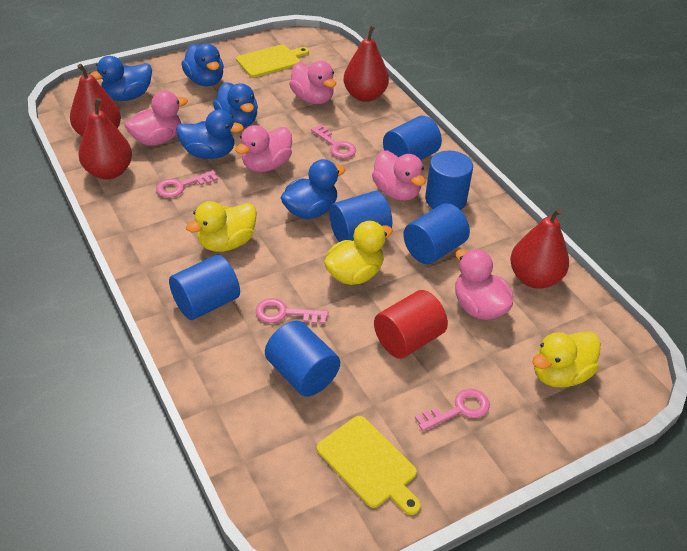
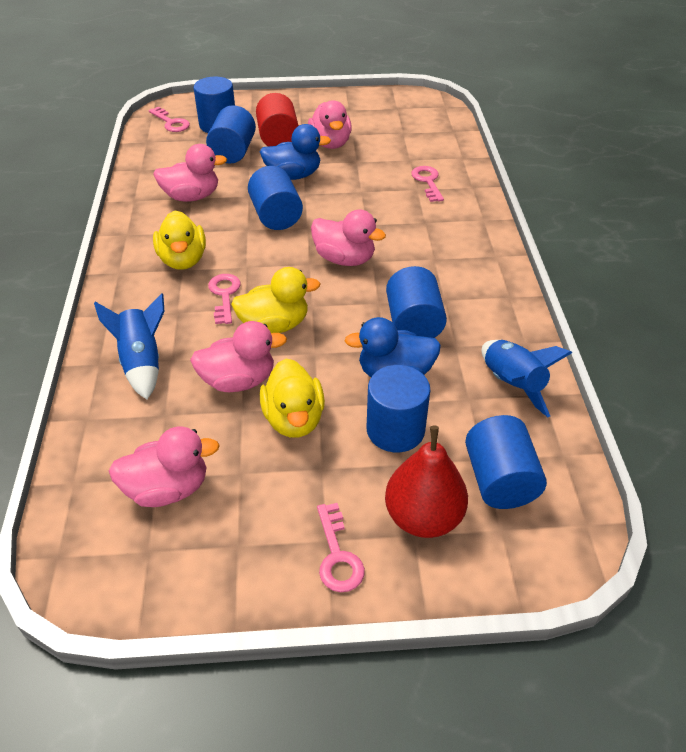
blue duck: [90,56,152,101] [176,110,244,159] [181,43,224,86] [213,82,258,128] [280,159,345,219] = 5 -> [260,124,331,180] [344,317,441,377] = 2
blue rocket: none = 0 -> [94,293,165,399] [482,340,572,417] = 2
red pear: [70,64,121,137] [79,98,132,180] [343,26,389,102] [510,208,569,289] = 4 -> [385,425,468,538] = 1
yellow cutting board: [236,45,309,77] [317,416,421,515] = 2 -> none = 0

